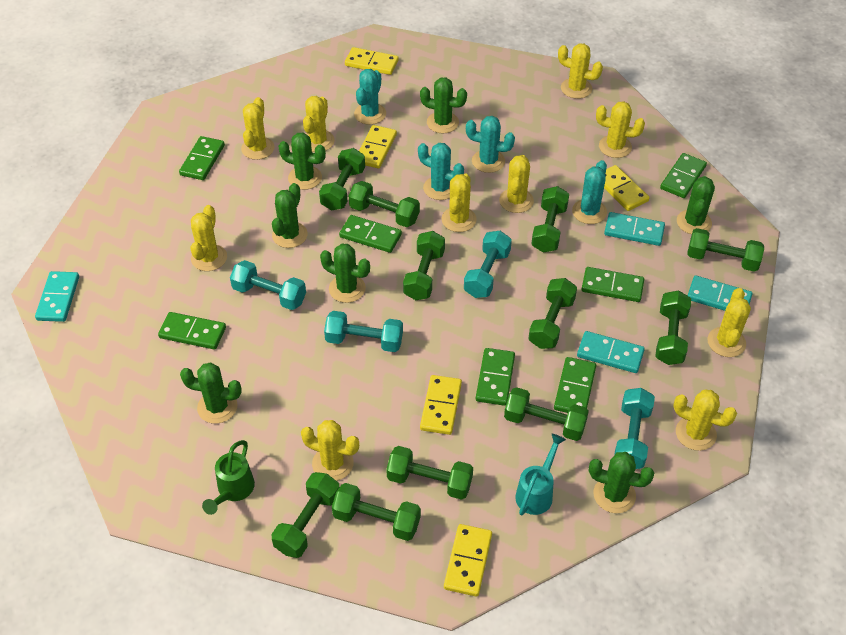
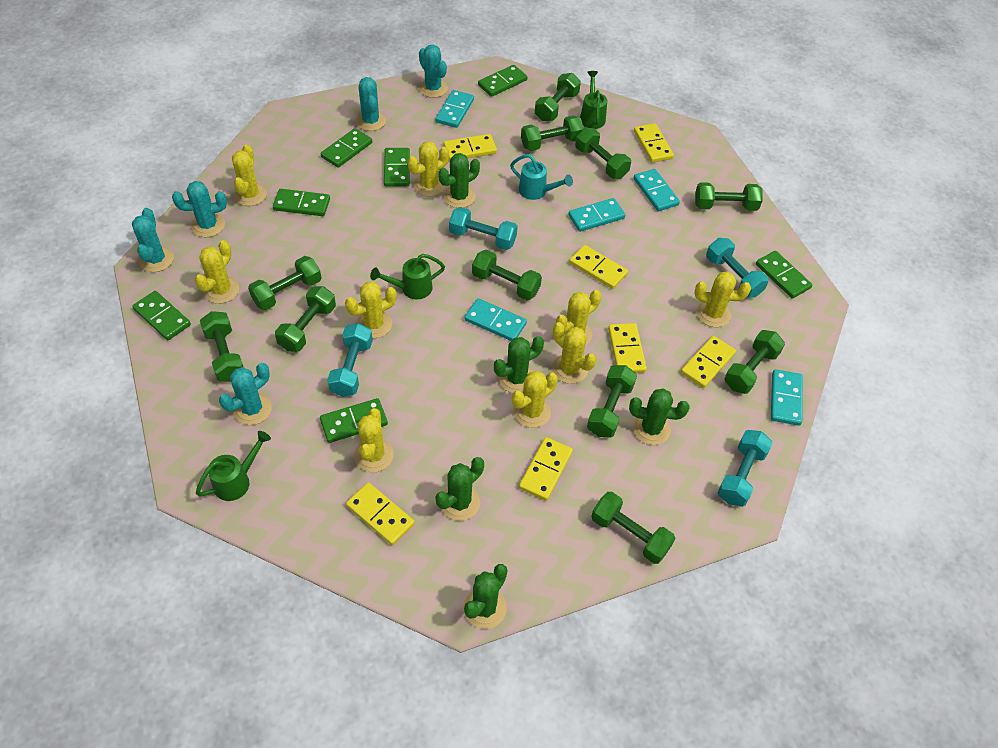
green cactus: [180,363,242,424] [272,183,308,248] [278,133,326,190] [320,244,370,303] [420,77,467,133] [589,452,654,513] [677,176,715,234] = 7 -> [435,457,484,521] [439,153,480,208] [463,564,508,629] [494,336,544,393] [629,388,690,445] = 5
green watering can: [202,440,255,515] = 1 -> [196,431,271,501] [370,254,445,299] [580,71,607,129] = 3
turquoise cactus: [354,69,386,125] [418,143,464,200] [466,116,515,173] [572,160,607,224] = 4 -> [132,208,174,272] [172,181,227,237] [219,363,272,425] [356,77,386,131] [419,44,448,98] = 5
turquoise domino: [35,271,79,322] [577,331,645,373] [604,212,665,246] [687,275,752,311] = 4 -> [436,90,474,128] [464,298,527,341] [568,198,625,232] [634,169,680,211] [771,369,803,426] = 5
yellow cactus: [191,205,227,271] [241,97,275,160] [301,420,359,481] [303,96,335,152] [442,173,477,232] [499,155,534,213] [558,43,603,99] [596,101,645,158] [673,390,737,451] [707,288,751,357] = 10 -> [195,240,239,304] [232,144,267,206] [345,282,397,338] [354,408,394,472] [408,141,449,196] [512,371,558,428] [552,322,596,384] [556,290,601,346] [695,272,751,327] = 9
yellow domino: [345,47,399,75] [359,125,397,168] [420,375,462,435] [444,524,492,596] [604,165,649,211] = 5 -> [346,482,415,545] [444,134,497,161] [519,437,573,501] [569,245,628,289] [608,323,647,373] [634,123,674,163] [681,336,736,388] = 7

